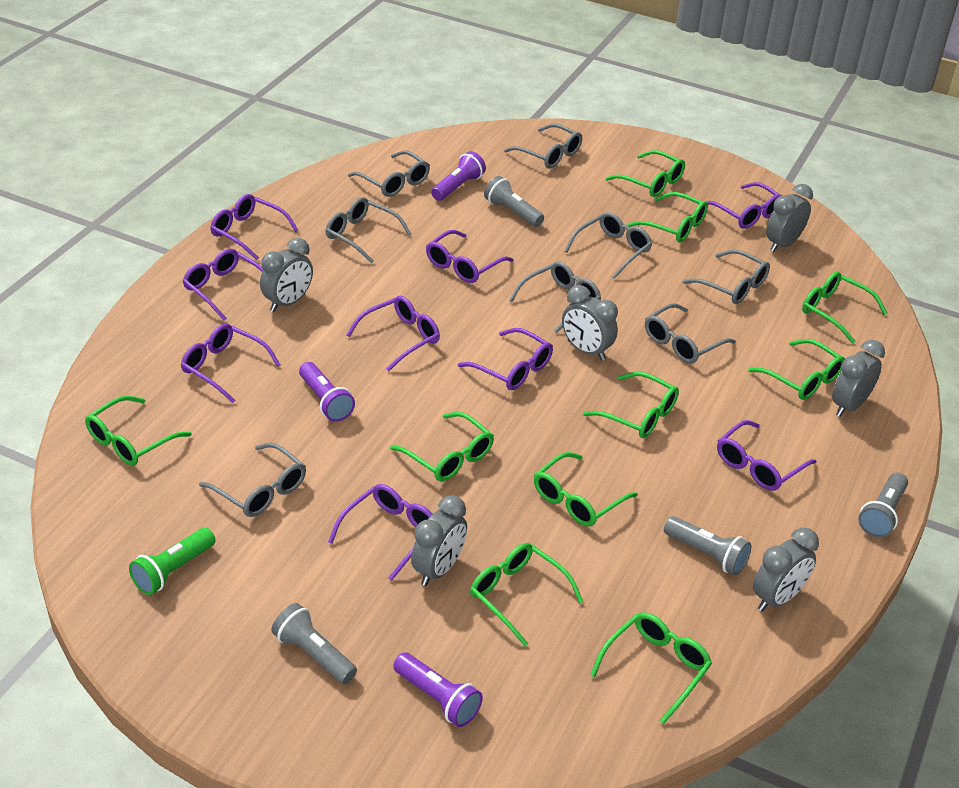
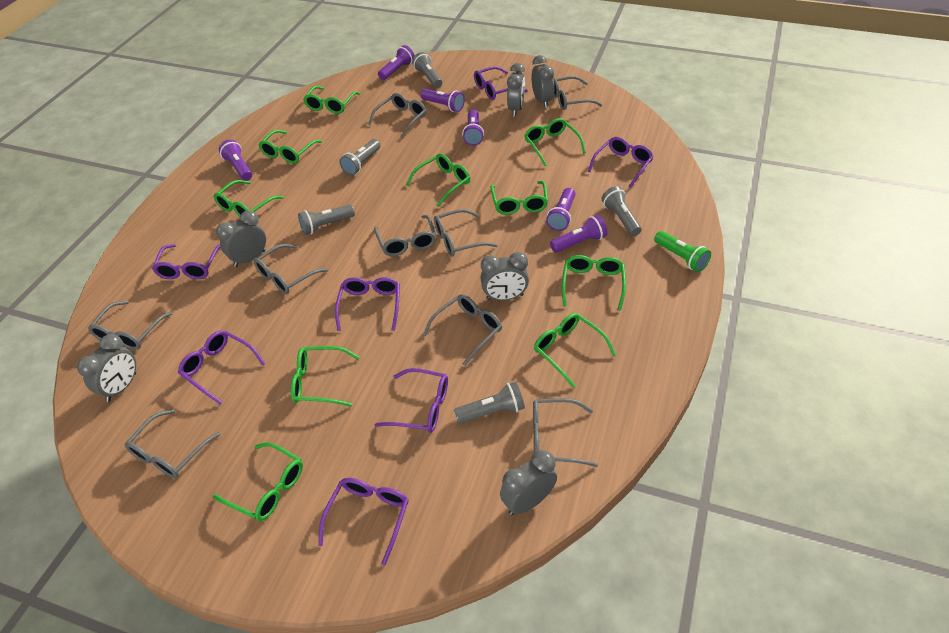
grey flashlight: [271,603,357,684] [484,176,544,227] [664,516,751,575] [858,473,908,538] = 4 -> [298,204,355,235] [339,139,381,175] [412,52,442,88] [454,381,525,424] [602,186,642,236] = 5
grey glasses: [199,442,306,517] [326,197,411,264] [348,150,430,197] [504,124,582,168] [509,261,601,333] [564,212,652,279] [645,303,736,363] [682,249,770,304] = 8 -> [88,301,173,350] [125,409,221,478] [254,244,328,294] [368,93,427,138] [374,215,436,256] [423,294,502,366] [434,209,498,256] [533,398,598,467] [553,76,602,110] = 9
purple flashlight: [299,362,355,422] [393,652,483,727] [431,151,486,201] = 3 -> [219,139,252,181] [378,45,415,80] [420,89,465,112] [462,109,484,146] [546,188,575,231] [550,215,608,253] = 6
purple glasses: [181,323,281,403] [183,249,263,321] [210,194,298,260] [328,484,433,581] [346,296,440,371] [426,230,513,283] [458,328,553,390] [706,182,782,229] [717,420,817,491] = 9 -> [152,244,221,279] [178,330,266,405] [318,478,409,565] [335,277,400,331] [375,368,448,433] [474,66,528,100] [588,137,654,188] = 7

